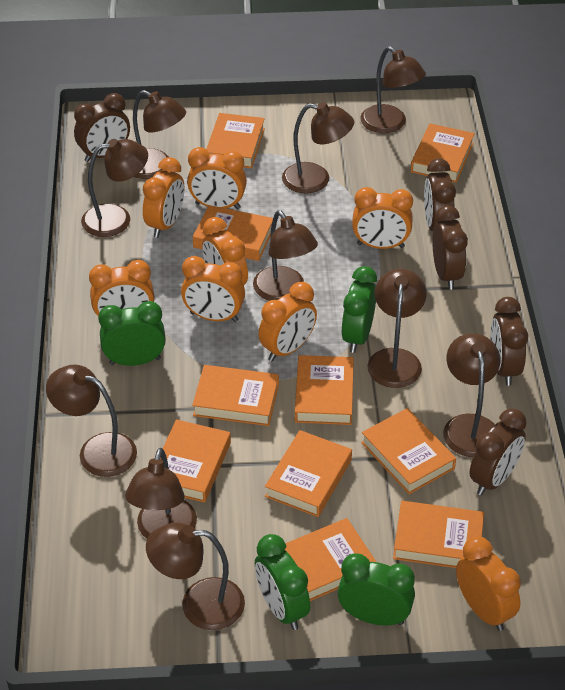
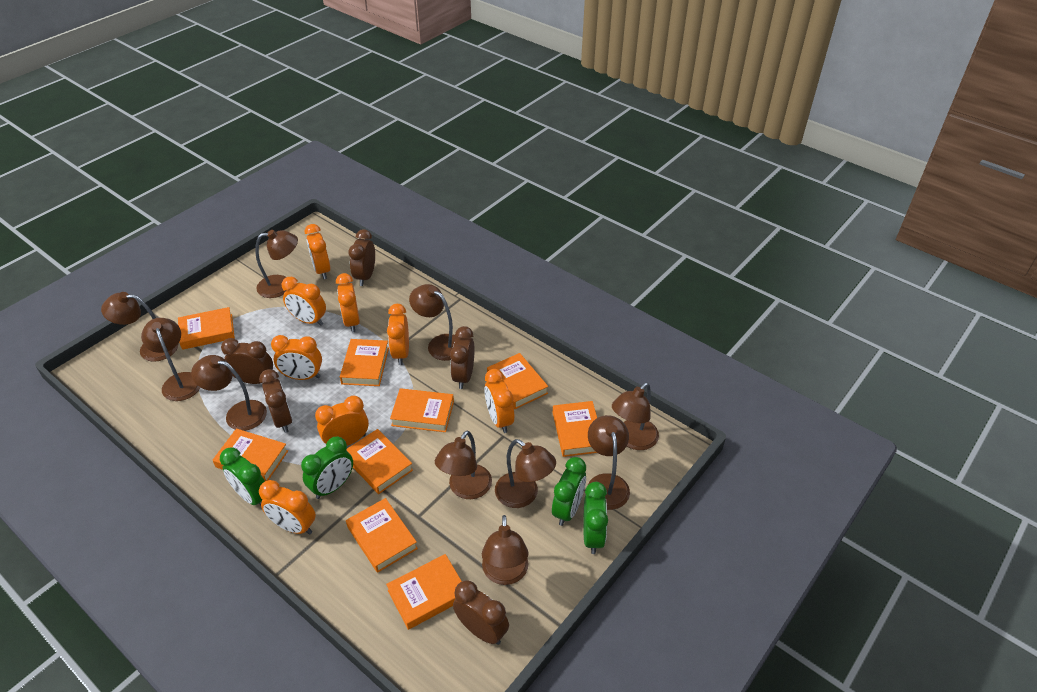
orange book: [163,419,231,503] [192,365,279,426] [193,205,273,261] [206,113,265,168] [265,430,352,517] [285,518,376,601] [295,355,354,425] [361,408,456,494] [393,501,484,568] [411,123,475,183] = 10 -> [178,307,235,350] [213,428,288,481] [340,339,389,386] [346,429,413,494] [346,498,418,573] [386,554,462,630] [390,388,454,432] [487,353,548,409] [553,401,597,457] = 9

